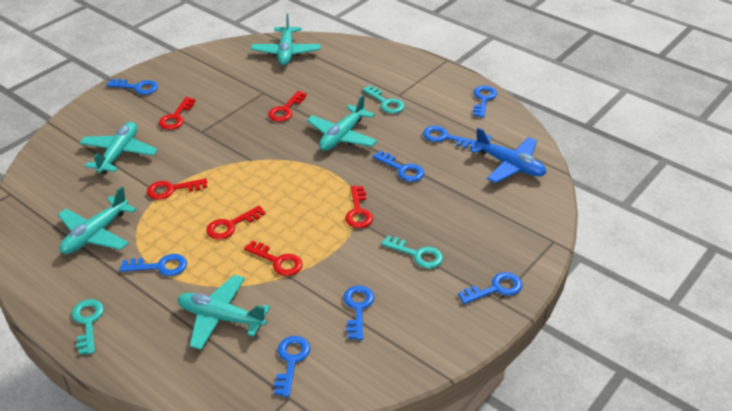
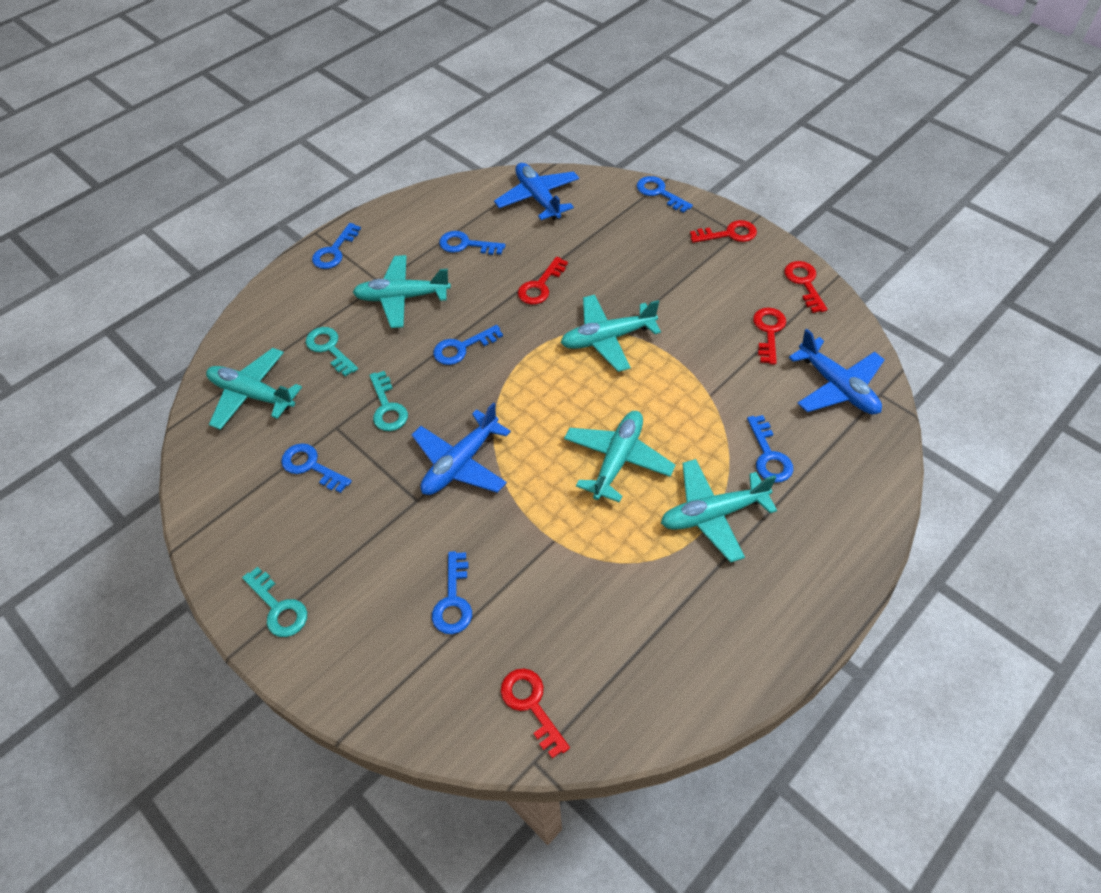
blue key: [107,79,158,95] [119,254,187,276] [274,336,310,397] [344,285,374,340] [373,151,424,182] [423,126,476,149] [458,272,522,304] [473,86,497,118] = 8 -> [281,443,352,493] [312,223,361,269] [432,551,472,634] [433,325,503,365] [439,231,506,255] [637,176,693,213] [747,415,794,483] = 7
blue plane: [470,128,546,183] = 1 -> [412,402,511,495] [494,163,579,220] [788,329,885,415] = 3
red key: [147,178,207,200] [159,97,196,130] [206,206,265,240] [244,241,303,276] [268,91,307,122] [345,186,373,228] = 6 -> [501,668,570,759] [518,257,568,305] [690,220,757,243] [753,308,786,365] [784,261,827,313] = 5

